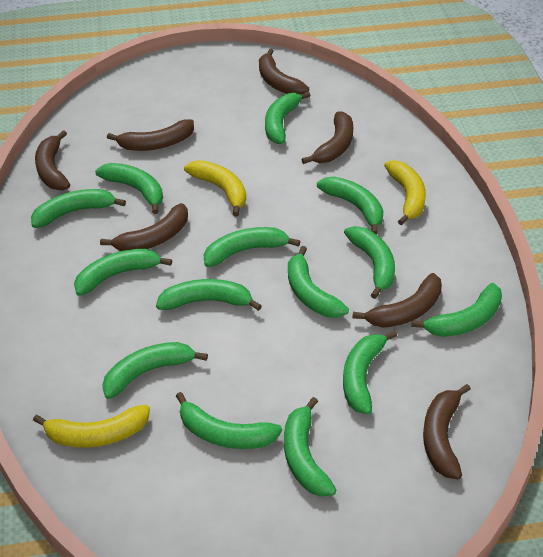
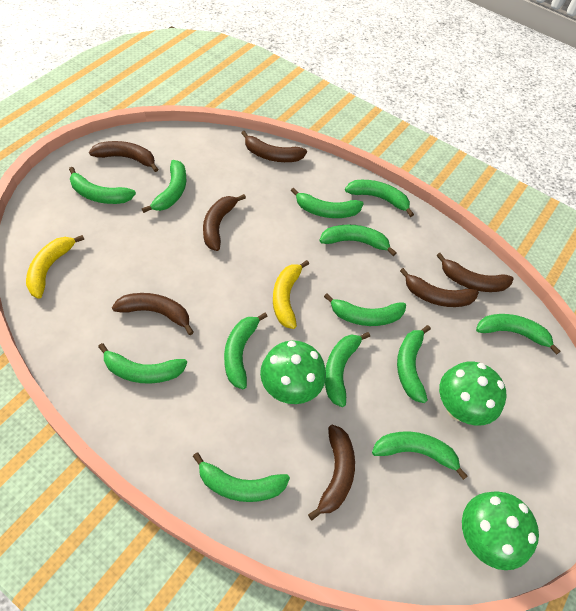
green banana: [31,189,126,228] [74,249,172,296] [95,163,163,214] [102,342,208,399] [156,279,262,311] [176,392,282,449] [204,227,301,267] [265,91,311,144] [284,397,336,497] [288,246,349,318] [317,177,383,235] [343,330,397,415] [344,226,395,299] [411,283,502,337] = 14 -> [69,167,136,204] [98,343,187,384] [142,160,186,213] [193,453,290,502] [224,313,268,389] [291,188,364,218] [319,225,396,256] [324,293,406,326] [325,332,370,407] [345,180,414,217] [372,431,468,480] [397,325,431,403] [476,314,561,355] = 13
green mushroom: none = 0 -> [260,340,326,404] [439,361,507,426] [462,491,539,570] = 3
yellow banana: [33,405,150,447] [184,160,246,216] [384,160,426,225] = 3 -> [26,235,84,299] [273,260,309,329] = 2

